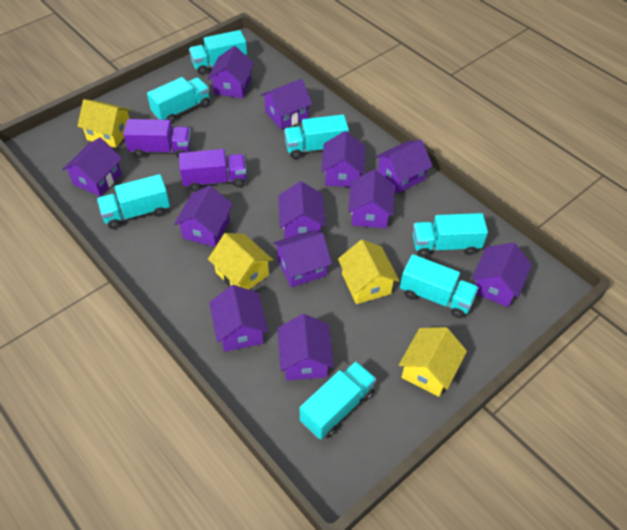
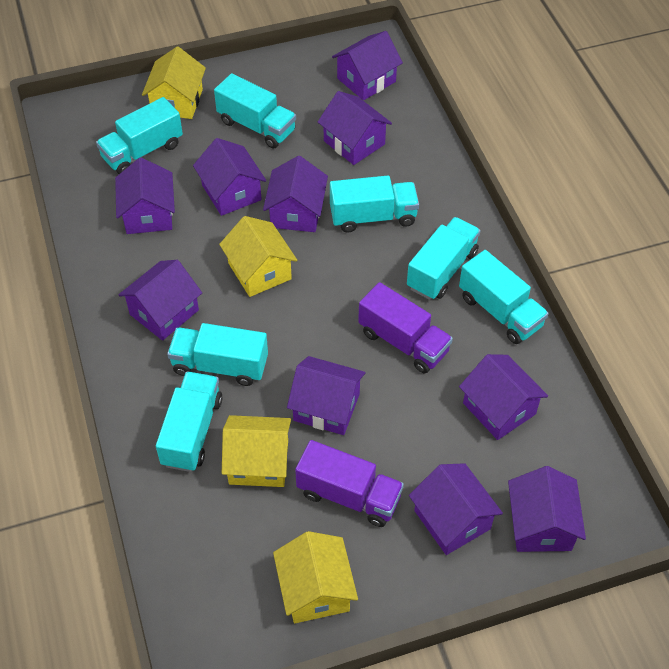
purple house: [62,137,122,196] [174,185,233,247] [208,46,254,98] [209,285,268,352] [261,79,312,129] [273,230,332,287] [278,181,326,238] [278,314,334,380] [321,131,365,187] [348,170,395,228] [375,140,433,194] [472,243,532,307] = 12 -> [115,157,175,234] [118,260,202,341] [193,138,266,216] [263,156,328,232] [287,356,366,435] [318,91,392,165] [332,31,403,100] [409,463,503,555] [459,354,548,440] [508,466,586,552] = 10

